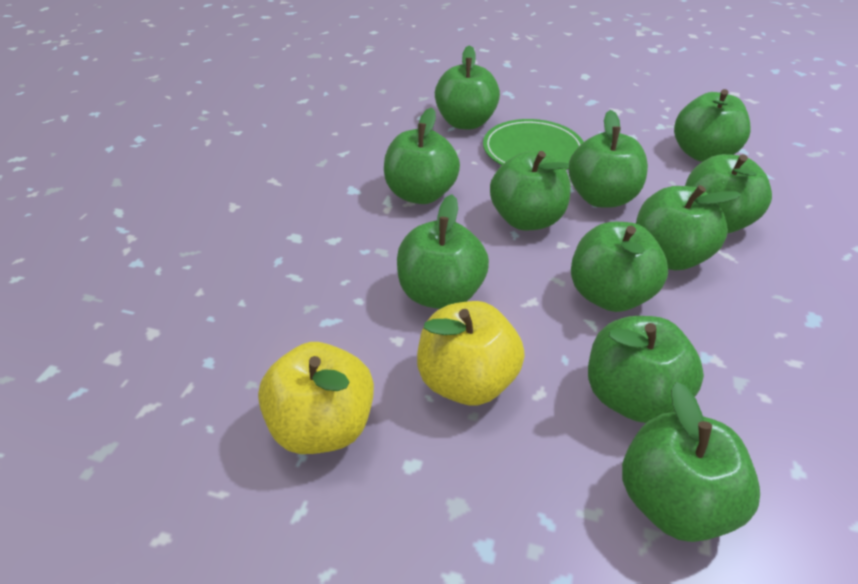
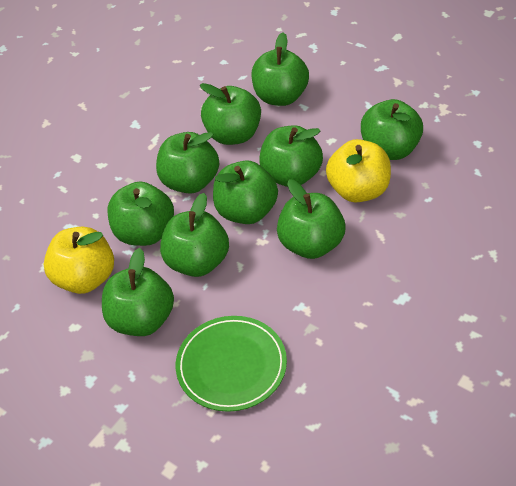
green apple: [384,107,460,204] [397,194,489,309] [435,45,500,129] [490,151,571,230] [569,110,648,208] [571,222,668,312] [588,316,704,423] [622,382,760,542] [636,185,741,270] [674,89,751,162] [685,154,772,234] = 11 -> [102,248,174,336] [108,181,174,246] [156,132,219,194] [160,193,229,277] [200,83,261,145] [213,160,278,224] [251,32,309,106] [259,125,323,187] [277,179,346,259] [361,99,423,160] = 10

